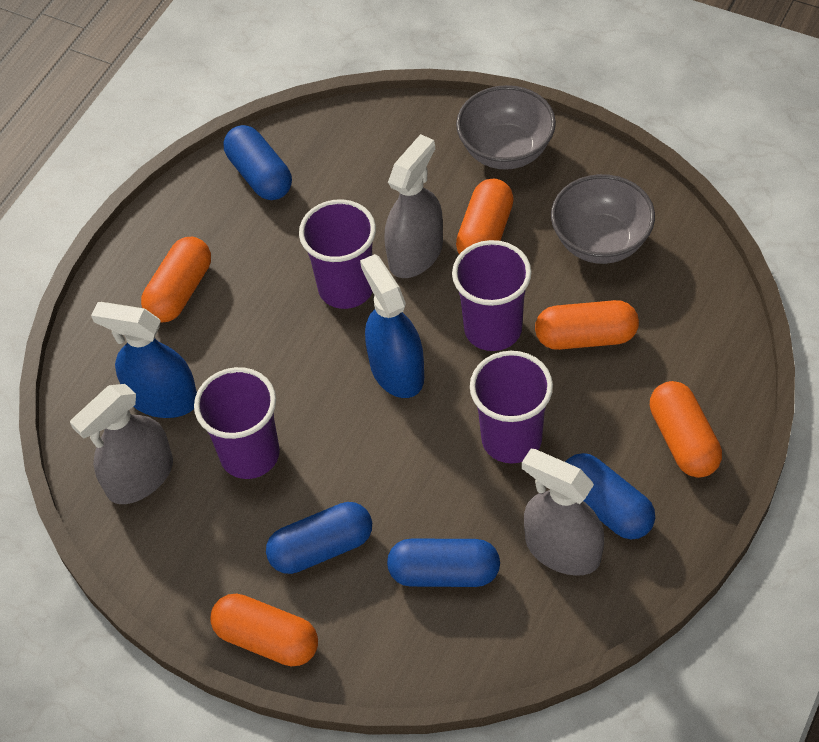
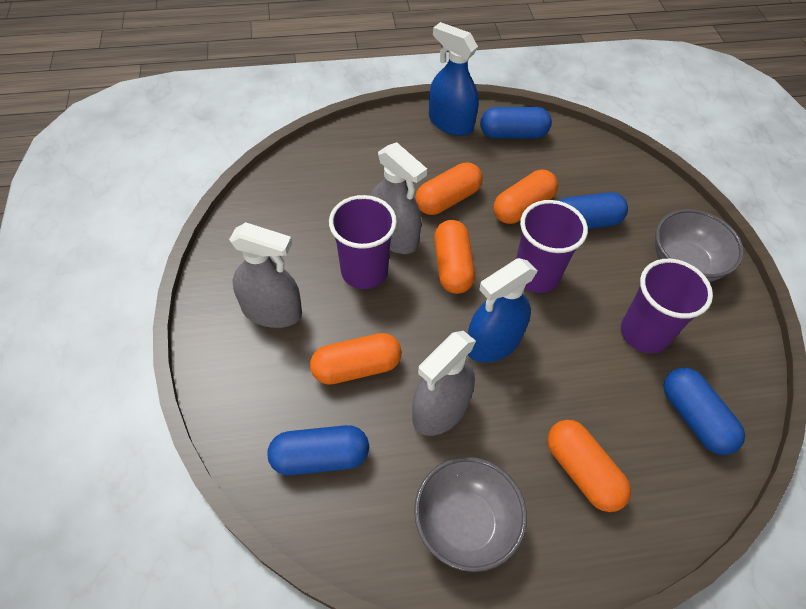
purple cup: [194,367,280,479] [299,199,376,309] [452,240,532,351] [470,351,553,464] = 4 -> [329,195,397,289] [516,200,588,293] [621,259,713,353] = 3

